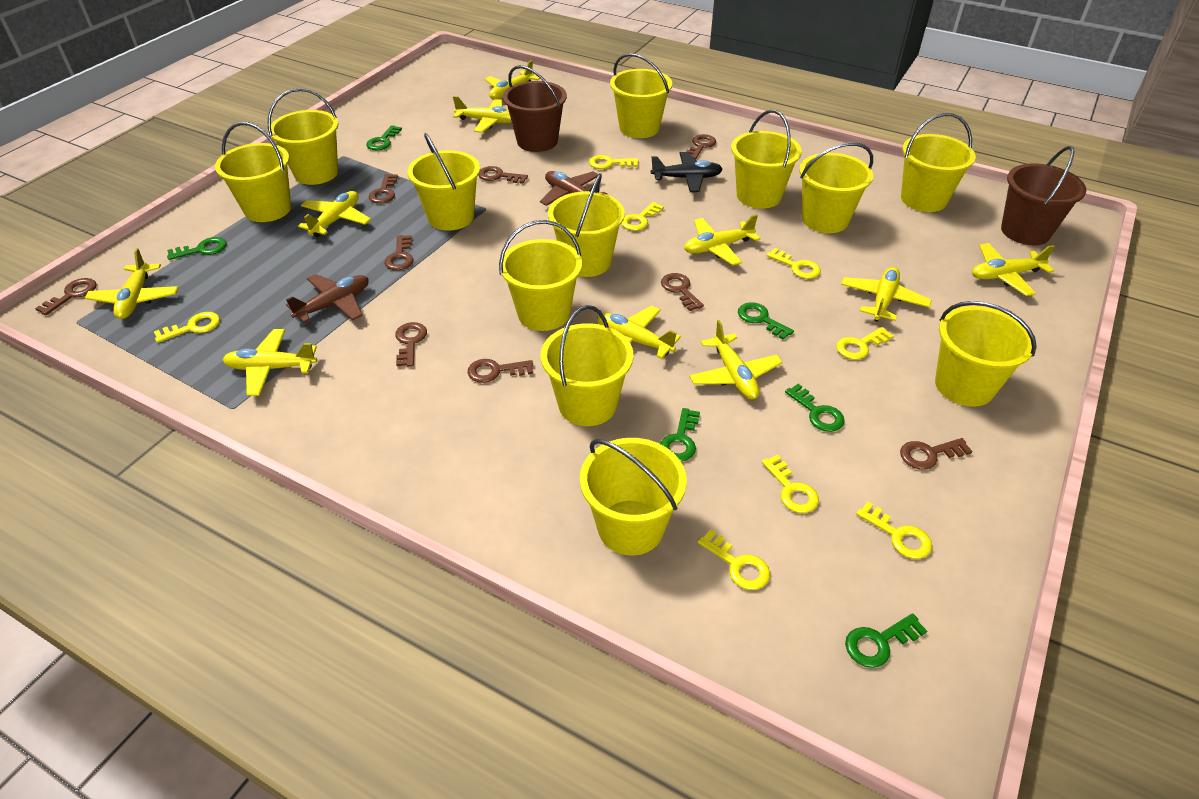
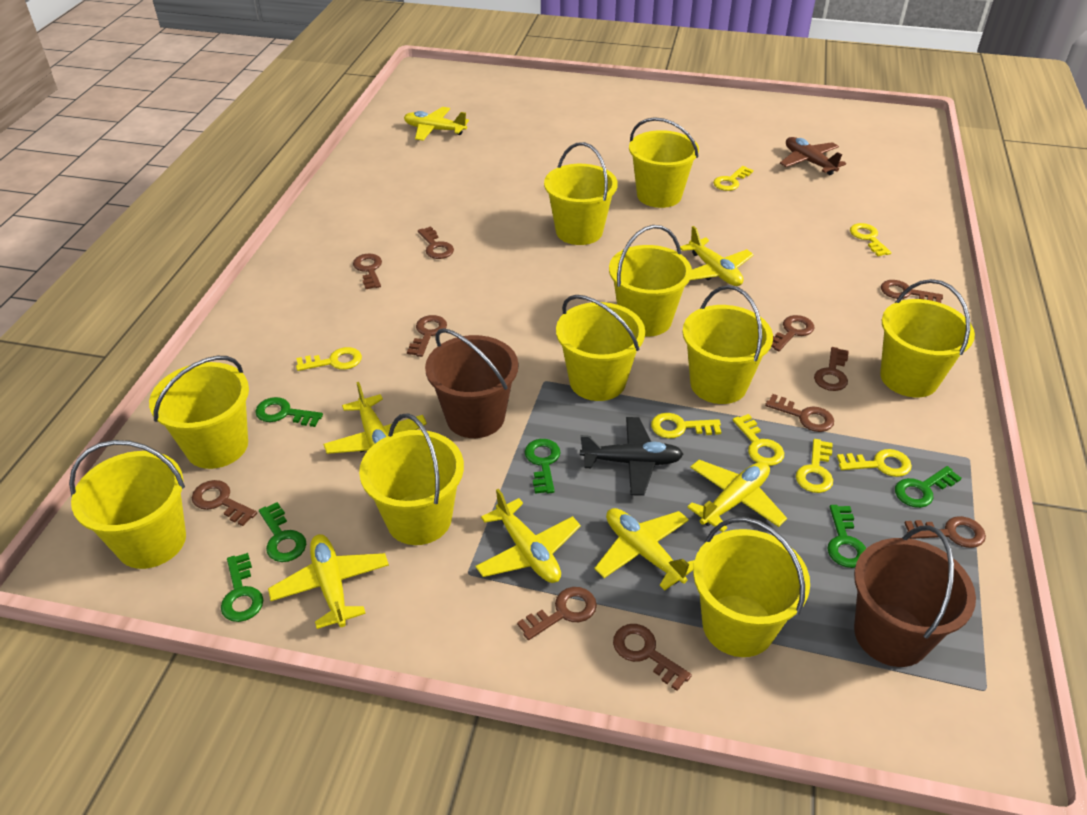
brown key: [35,278,97,315] [369,174,398,204] [385,235,413,270] [395,322,427,366] [468,359,533,383] [478,166,528,184] [661,273,704,311] [686,134,716,159] [900,438,972,470] = 9 -> [192,480,257,526] [353,253,382,289] [407,315,447,357] [418,226,454,259] [517,587,597,640] [613,624,692,691] [765,394,834,432] [771,315,814,351] [814,347,849,391] [881,280,943,303] [905,516,986,548] = 11
brown plane: [286,274,369,323] [540,171,607,206] = 2 -> [780,137,846,175] = 1
yellow bucket: [215,122,291,222] [268,88,338,185] [407,133,480,231] [499,220,582,331] [541,305,634,426] [548,173,625,277] [580,438,687,555] [610,53,672,138] [731,110,802,209] [799,142,873,233] [901,113,976,212] [935,301,1037,407] = 12 -> [69,440,186,569] [149,356,249,469] [359,413,464,545] [544,142,618,245] [556,295,645,401] [609,225,692,337] [629,117,699,208] [683,285,773,404] [693,517,810,657] [880,279,975,397] = 10
yellow key: [154,312,220,343] [589,155,639,169] [622,202,664,231] [697,529,770,590] [762,455,819,513] [766,248,821,279] [836,327,894,360] [856,502,932,559] = 8 -> [296,347,362,371] [651,413,721,438] [713,166,753,191] [733,414,784,466] [796,439,833,493] [837,449,912,477] [850,223,891,256] = 7
yellow plane: [85,248,179,319] [223,329,317,396] [298,191,371,237] [453,96,512,133] [485,60,540,100] [597,306,681,359] [684,214,760,265] [689,320,783,399] [841,267,932,322] [972,243,1055,296] = 10 -> [268,534,389,629] [323,382,427,454] [404,107,469,141] [475,489,581,583] [594,508,694,590] [680,226,754,286] [687,460,787,532] = 7

